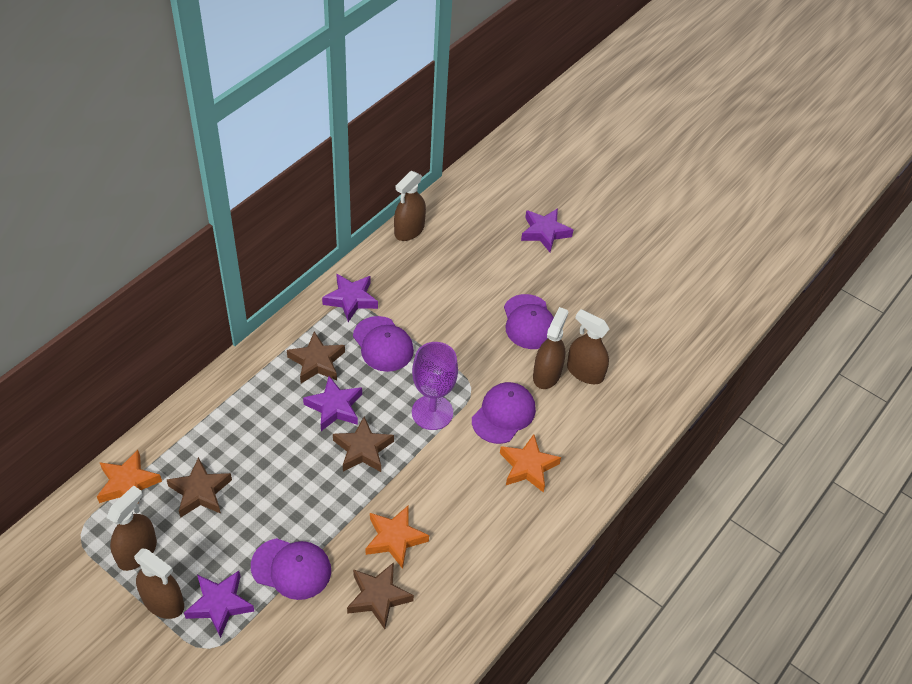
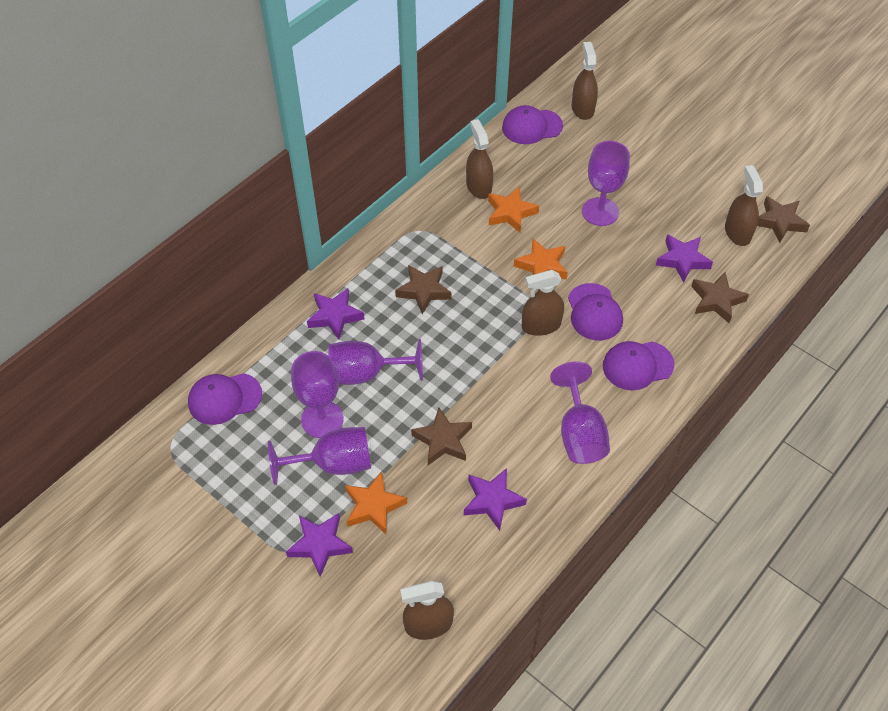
purple goblet: [412,342,458,430] = 1 -> [268,427,371,485] [291,351,344,438] [329,339,423,385] [550,361,610,464] [582,141,630,226] = 5

